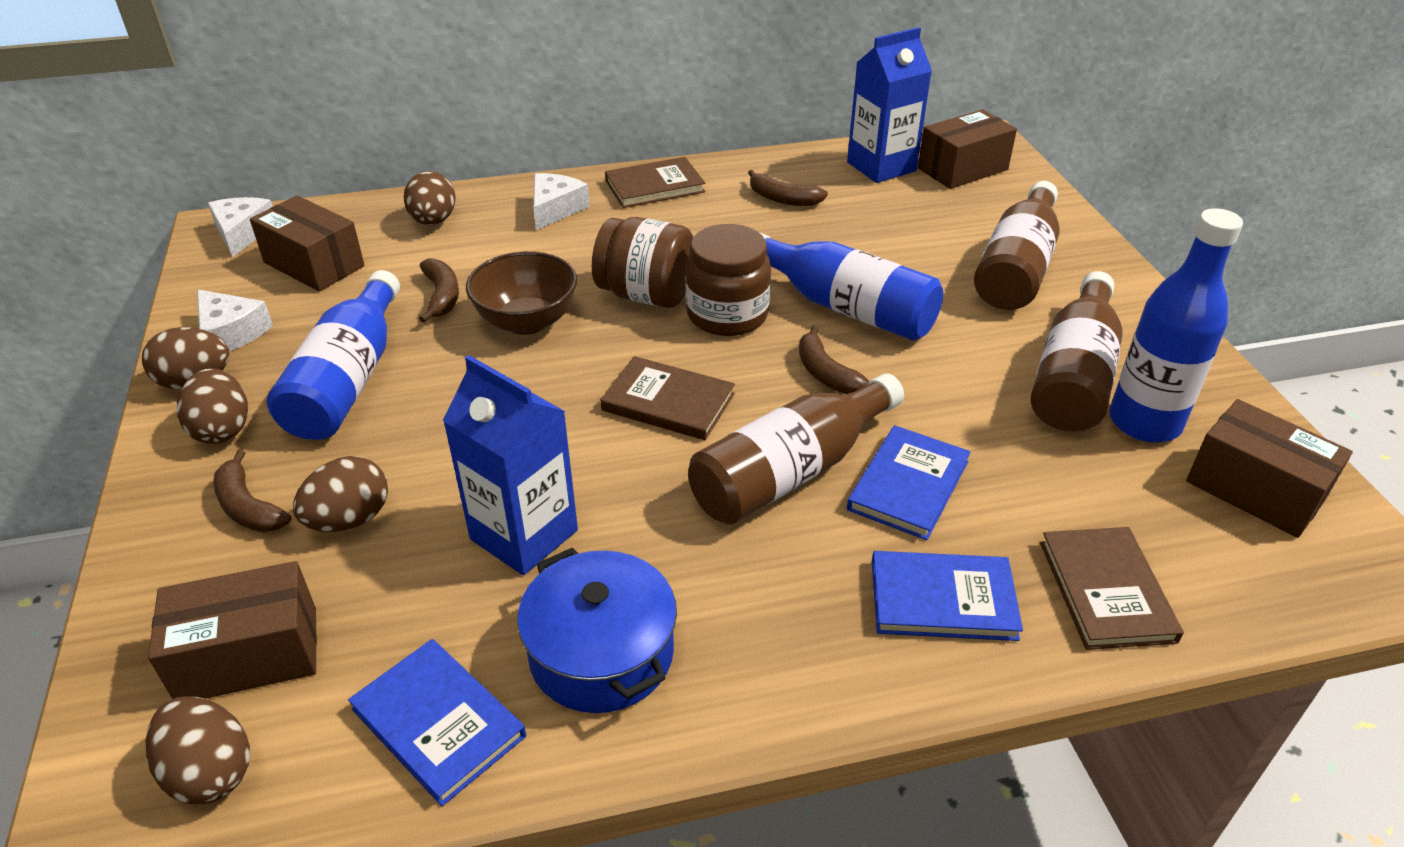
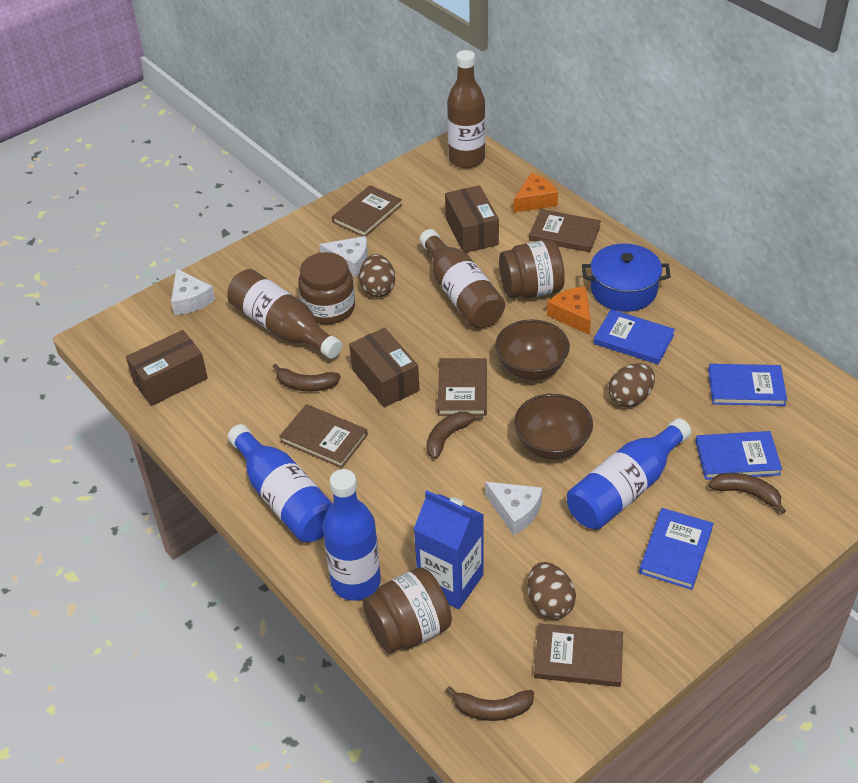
blue book: [348,639,526,806] [847,425,970,540] [872,551,1023,641] = 3 -> [593,309,675,364] [639,508,714,590] [695,431,782,480] [708,364,787,406] = 4
blue carton: [443,355,578,575] [847,27,932,183] = 2 -> [414,490,484,609] = 1
brown book: [601,356,735,440] [605,157,705,208] [1040,527,1184,650] = 3 -> [279,404,368,468] [332,185,402,237] [438,358,487,416] [529,209,601,252] [534,623,623,687] = 5
brown bowl: [466,251,577,335] = 1 -> [495,319,570,380] [514,394,593,460] = 2
brown box: [148,561,317,699] [250,195,365,291] [918,109,1017,189] [1186,399,1353,538] = 4 -> [126,330,208,406] [349,328,420,408] [445,185,499,253] = 3
brown egg: [142,327,230,389] [146,696,250,804] [177,368,248,444] [293,456,388,532] [404,171,456,225] = 5 -> [359,254,395,297] [528,562,576,619] [608,363,655,407] = 3
brown jar: [592,217,693,308] [685,224,771,336] = 2 -> [298,252,355,324] [363,567,452,653] [499,240,565,298] = 3
orange cheese: none = 0 -> [513,173,558,213] [547,287,591,335] = 2

